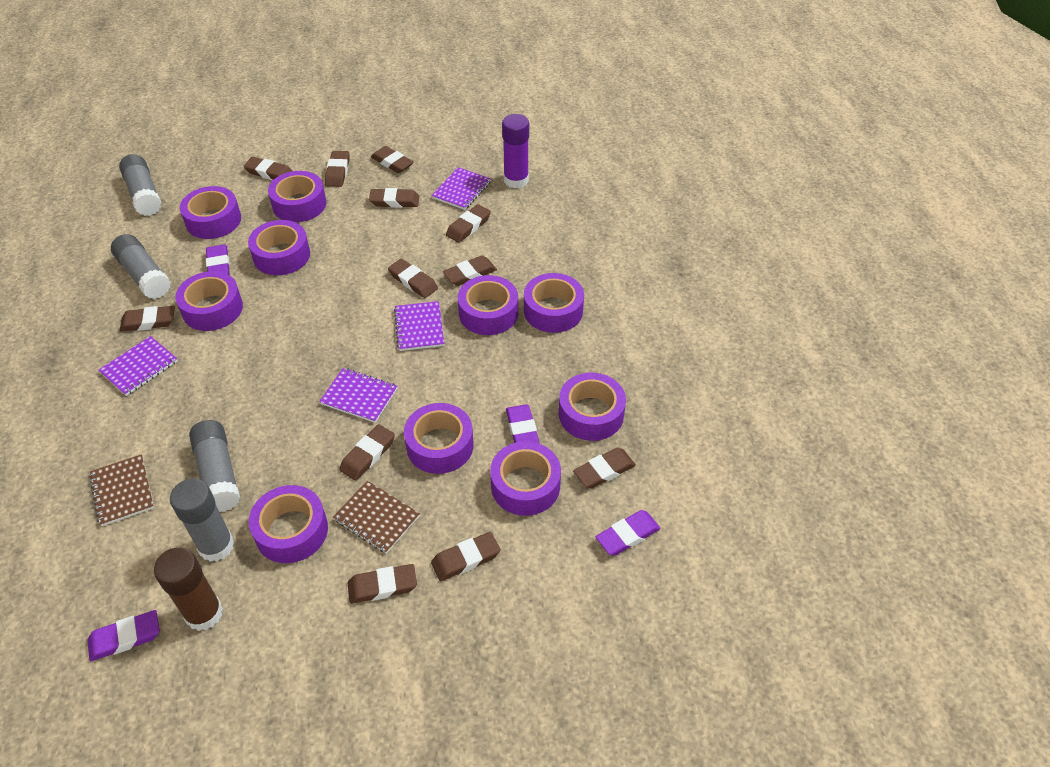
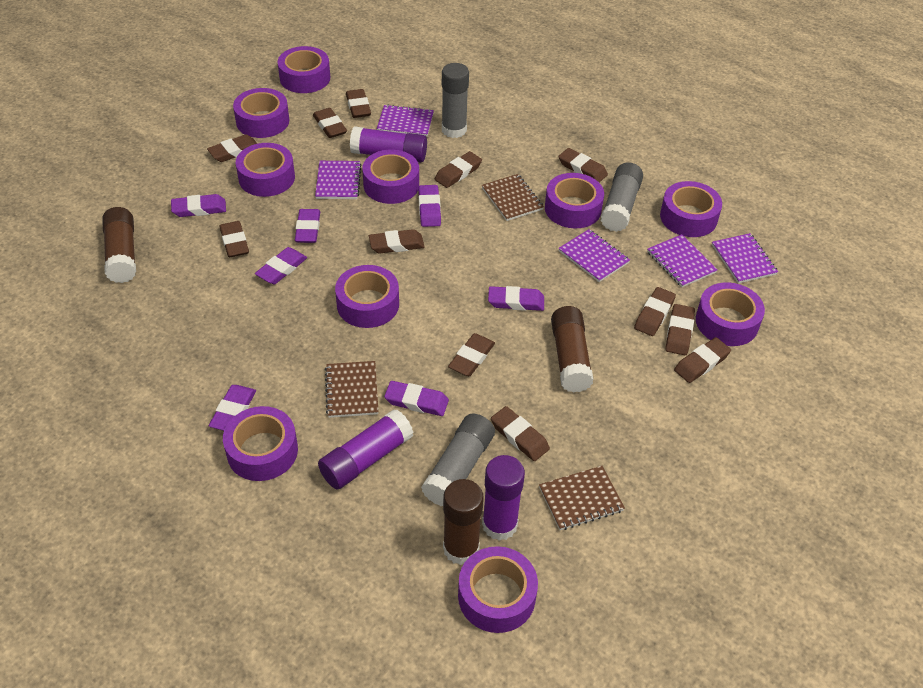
brown glue stick: [154,547,223,631] = 1 -> [102,207,136,283] [443,479,484,565] [551,306,594,393] = 3
brown notebook: [89,454,154,526] [333,481,420,554] = 2 -> [325,361,379,418] [482,174,544,221] [539,466,625,530] = 3
grey glue stick: [111,234,171,299] [119,154,162,216] [170,478,234,562] [189,420,240,512] = 4 -> [421,414,495,506] [442,63,469,138] [601,162,643,232] = 3
purple eraser: [87,610,160,661] [206,244,230,275] [506,404,540,444] [596,510,661,556] = 4 -> [171,194,226,217] [209,385,256,431] [255,247,307,284] [295,209,320,243] [384,381,449,416] [418,185,441,227] [488,286,544,311] = 7
purple glue stick: [502,114,529,188] = 1 -> [318,409,413,489] [350,126,427,162] [482,455,525,541] = 3
purple notebook: [99,336,178,396] [319,368,397,423] [394,301,444,351] [431,167,491,210] = 4 -> [315,161,361,199] [377,104,434,137] [558,229,630,282] [647,234,718,287] [712,233,778,283] = 5

